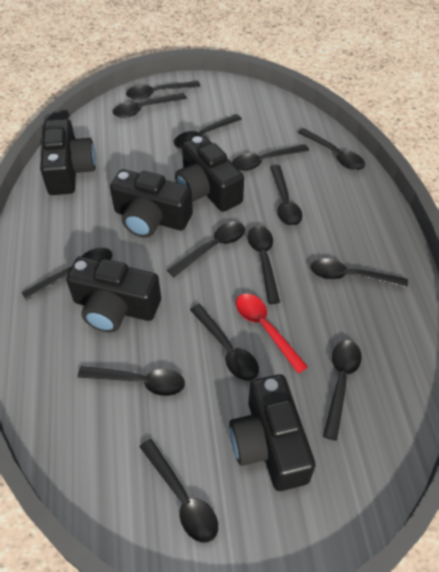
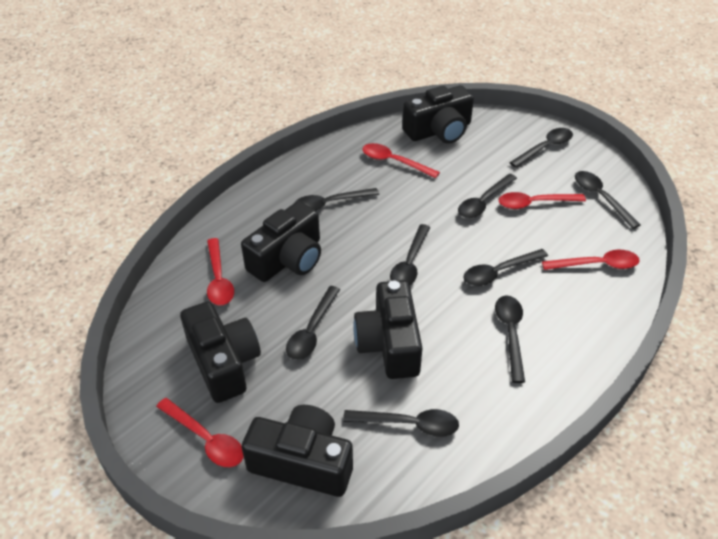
black spoon: [21,248,112,301] [77,366,185,396] [113,93,187,118] [126,81,200,100] [139,439,218,543] [167,222,245,277] [174,114,242,149] [190,304,259,381] [232,144,309,171] [248,226,280,304] [270,165,302,226] [298,128,365,170] [311,258,408,288] [323,340,362,441] = 14 -> [286,286,340,360] [294,188,379,211] [343,409,459,437] [390,224,430,285] [458,174,517,218] [463,249,548,286] [495,296,525,383] [509,128,573,168] [575,171,640,229] = 9
red spoon: [236,294,308,374] = 1 -> [156,398,244,467] [207,238,234,305] [362,143,440,178] [499,192,586,209] [542,250,639,270] = 5

